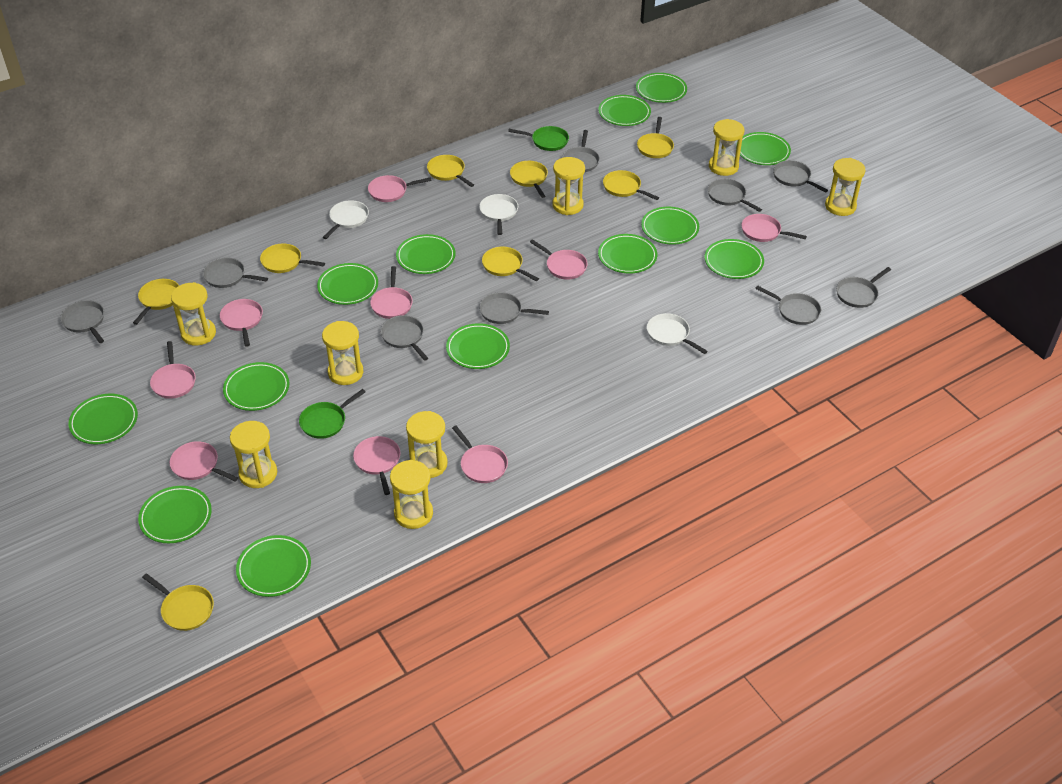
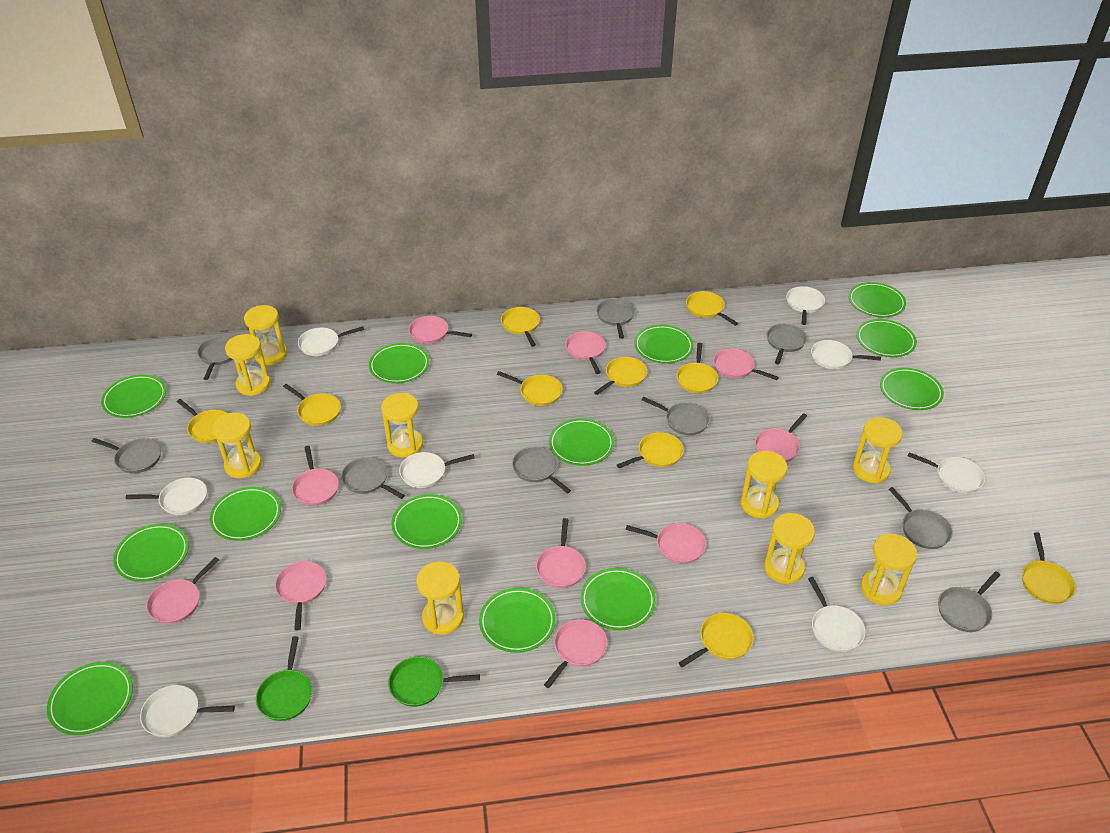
pink pan: [150,341,196,399] [169,441,238,482] [220,299,263,347] [353,436,401,495] [368,175,431,202] [370,266,413,319] [452,426,508,483] [530,239,588,280] [741,214,807,242] = 9 -> [146,557,219,624] [275,561,326,630] [292,446,339,506] [409,316,472,344] [536,518,586,588] [544,619,607,688] [565,331,606,374] [625,523,706,564] [713,348,779,380] [755,413,807,462] = 10
white pan: [323,200,369,239] [479,194,518,235] [647,313,708,354] = 3 -> [126,478,207,515] [140,685,235,737] [298,326,364,356] [399,452,475,488] [786,286,825,325] [808,577,866,652] [811,340,881,369] [908,452,985,493] = 8
yellow hourglass: [171,282,216,346] [230,421,277,488] [322,321,363,385] [390,460,433,529] [406,411,448,478] [552,157,585,215] [709,119,744,176] [825,158,866,216] = 8 -> [212,413,262,478] [225,334,270,396] [244,305,287,365] [381,393,423,458] [416,562,464,635] [740,451,788,519] [764,513,815,584] [853,417,903,483] [861,533,917,605] = 9
yellow pan: [133,279,179,325] [142,573,214,631] [260,244,325,273] [427,155,474,187] [482,247,539,281] [510,161,548,198] [603,170,659,200] [637,117,674,158] = 8 -> [177,399,228,443] [283,384,341,426] [497,371,563,406] [501,307,540,347] [594,357,647,395] [617,432,684,468] [676,343,718,393] [679,613,754,667] [686,291,738,326] [1022,532,1076,604] = 10

